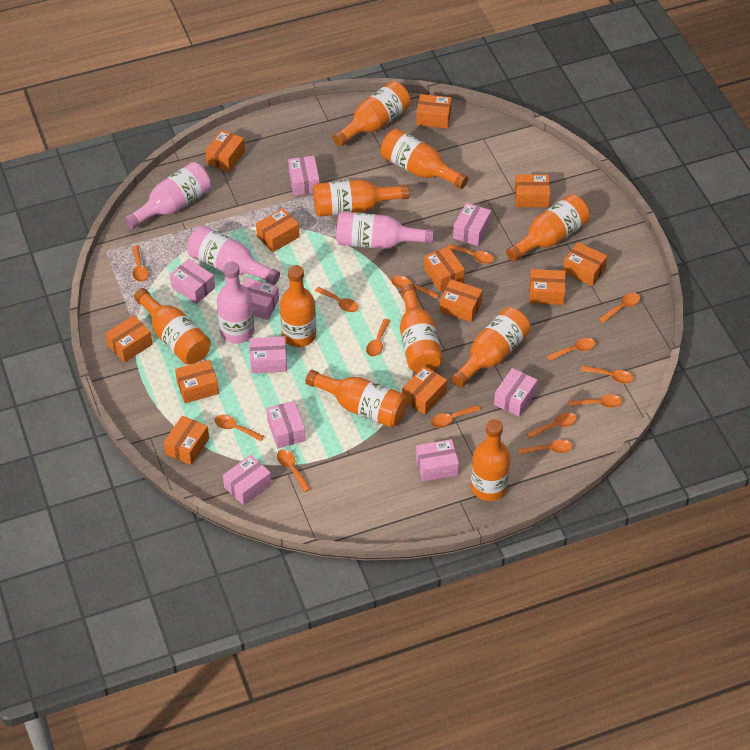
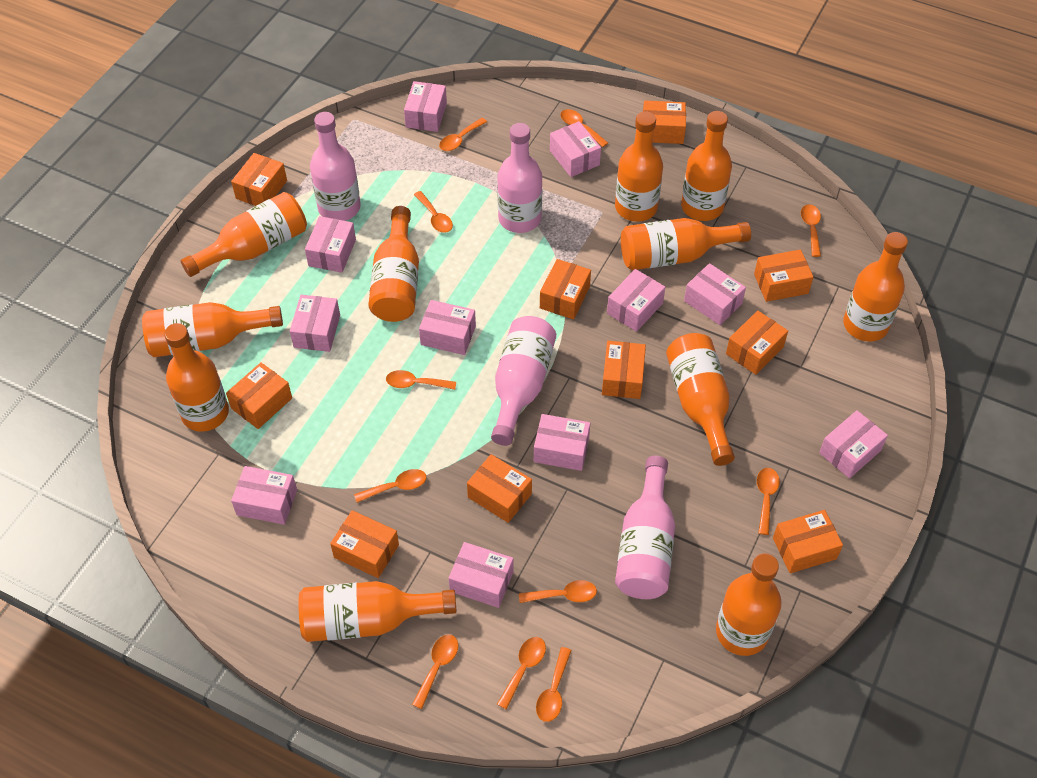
orange bottle: [134,288,211,364] [280,265,316,347] [305,370,407,428] [313,179,410,217] [333,81,411,147] [381,129,468,189] [400,284,443,372] [451,307,531,388] [471,419,511,501] [506,194,590,262] = 10 -> [142,302,283,357] [164,323,229,432] [181,192,307,277] [298,581,456,642] [368,206,419,322] [615,111,663,222] [621,218,751,271] [666,333,735,466] [681,111,732,221] [716,553,782,656] [843,232,908,342] = 11
orange box: [105,315,152,362] [164,416,209,465] [175,360,219,403] [205,130,245,172] [256,208,300,252] [402,366,447,415] [416,94,452,129] [424,247,465,292] [440,279,483,322] [515,174,550,207] [529,269,566,305] [563,242,607,286] = 12 -> [226,363,292,429] [231,153,287,206] [330,510,399,578] [467,454,532,523] [540,259,591,319] [602,341,646,399] [643,101,686,144] [726,310,788,375] [754,249,813,302] [773,510,843,573] = 10
orange spoon: [132,246,148,282] [215,415,264,442] [277,450,311,492] [315,287,358,312] [366,319,390,357] [391,276,439,299] [431,405,480,428] [447,244,494,264] [518,439,572,455] [527,412,577,439] [547,338,596,361] [569,394,622,408] [581,366,633,384] [599,293,641,323] = 14 -> [354,469,426,503] [386,370,456,390] [412,634,458,709] [414,191,453,233] [439,118,487,151] [497,637,546,710] [519,580,597,603] [536,647,572,722] [560,109,608,147] [757,468,780,535] [801,204,821,257] = 11
pink box: [170,259,215,304] [223,455,271,505] [243,278,279,320] [250,336,287,373] [266,401,306,448] [288,156,320,196] [416,439,459,482] [453,202,491,246] [494,368,538,417] = 9 -> [231,466,297,525] [290,295,340,352] [305,216,356,273] [404,81,447,132] [419,300,476,355] [449,542,514,608] [534,414,590,471] [550,121,601,177] [607,269,665,332] [684,263,746,325] [819,410,888,478] = 11

